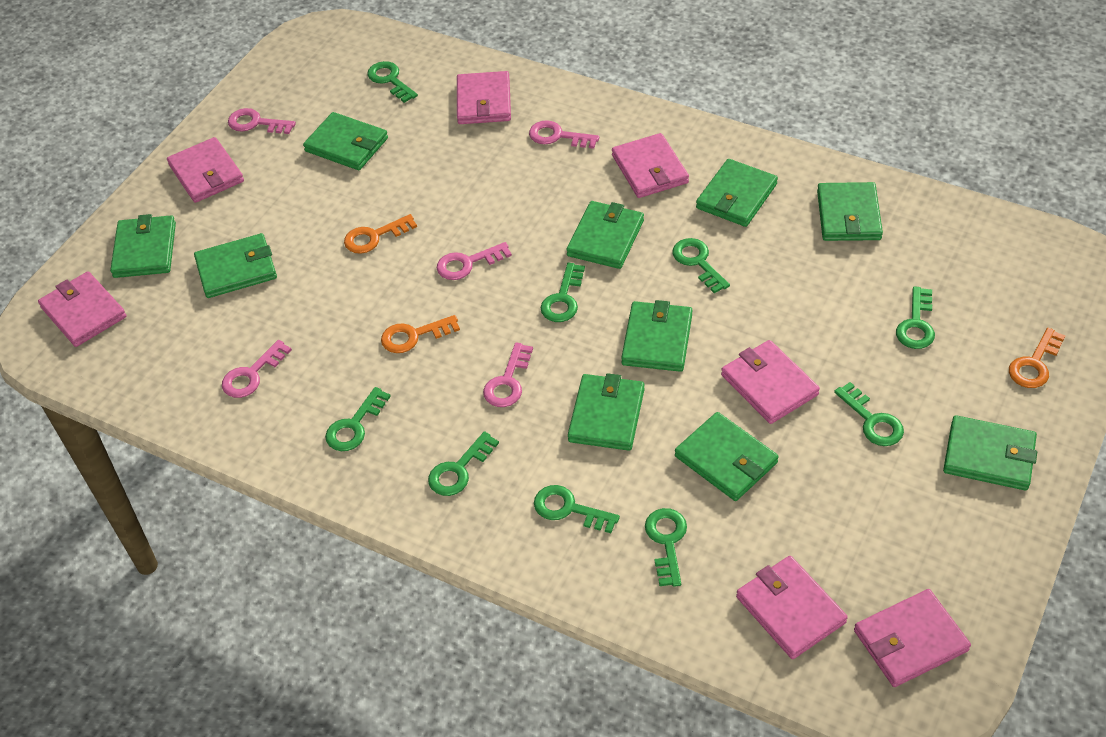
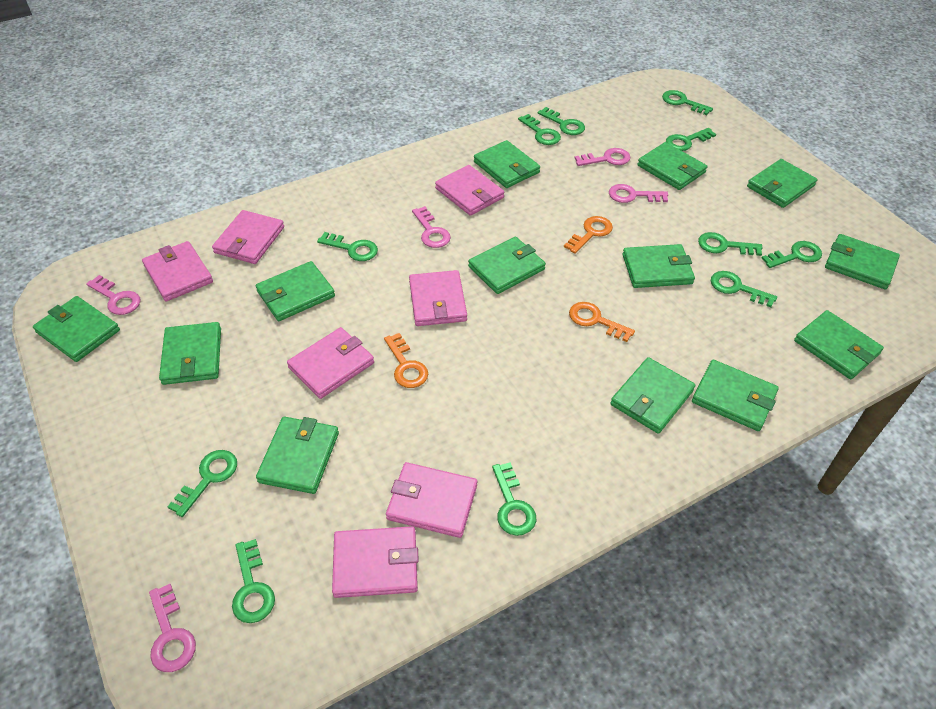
green key: [325,387,391,451] [367,61,418,103] [428,431,499,496] [534,485,620,533] [541,263,585,322] [645,508,687,587] [672,238,730,293] [834,382,904,446] [896,286,935,349] = 9 -> [167,450,237,517] [232,539,275,623] [317,232,378,261] [492,462,536,536] [518,114,561,145] [538,107,585,135] [662,90,713,115] [666,128,716,151] [698,232,763,256] [711,271,777,307] [761,241,822,268] = 11
green wallet: [110,214,176,278] [194,233,277,298] [303,112,388,170] [566,201,644,269] [568,373,645,451] [621,300,692,372] [675,412,779,501] [696,159,778,227] [817,182,883,241] [943,415,1037,490] = 10 -> [33,296,120,362] [159,322,221,385] [256,261,335,321] [256,417,339,494] [468,237,546,294] [474,140,540,188] [610,357,696,434] [622,244,695,288] [637,142,707,190] [692,360,779,431] [747,159,817,208] [794,310,884,379] [825,234,900,289] = 13

